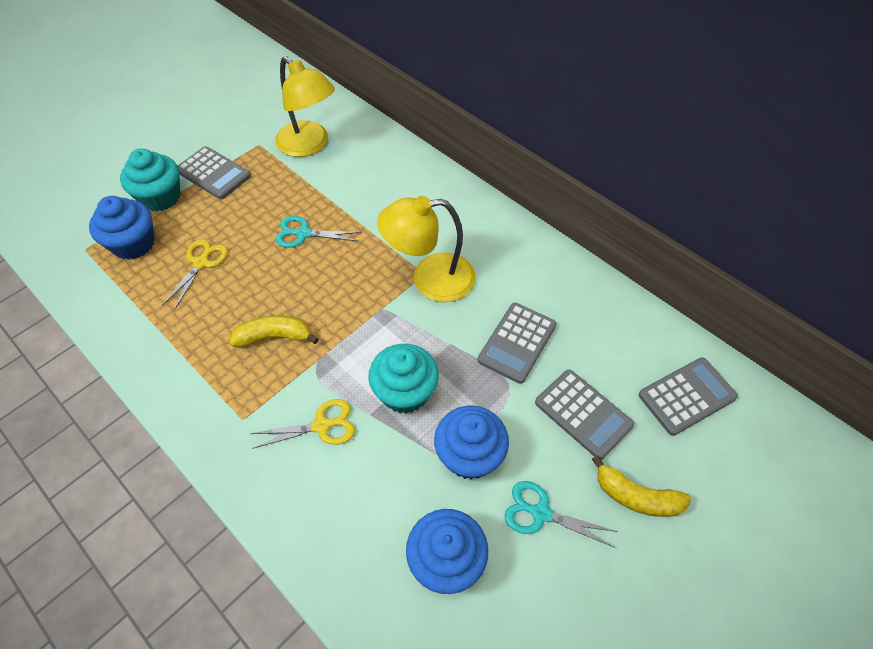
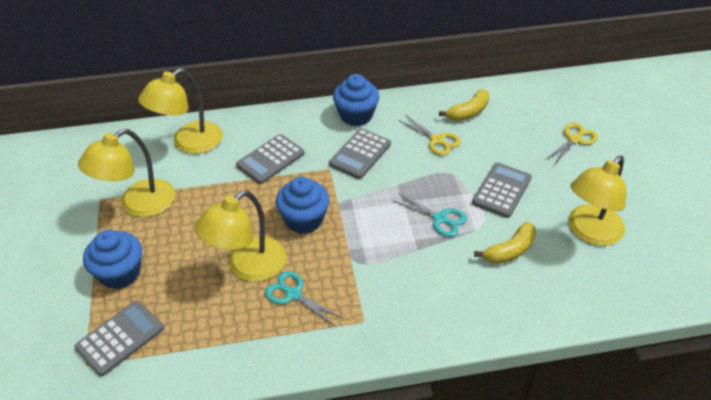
turquoise cupcake: [120,149,181,211] [368,344,439,414] = 2 -> none = 0
yellow lamp: [275,56,335,157] [377,196,476,302] = 2 -> [78,129,175,217] [138,68,223,154] [194,190,286,282] [569,155,626,246] = 4

